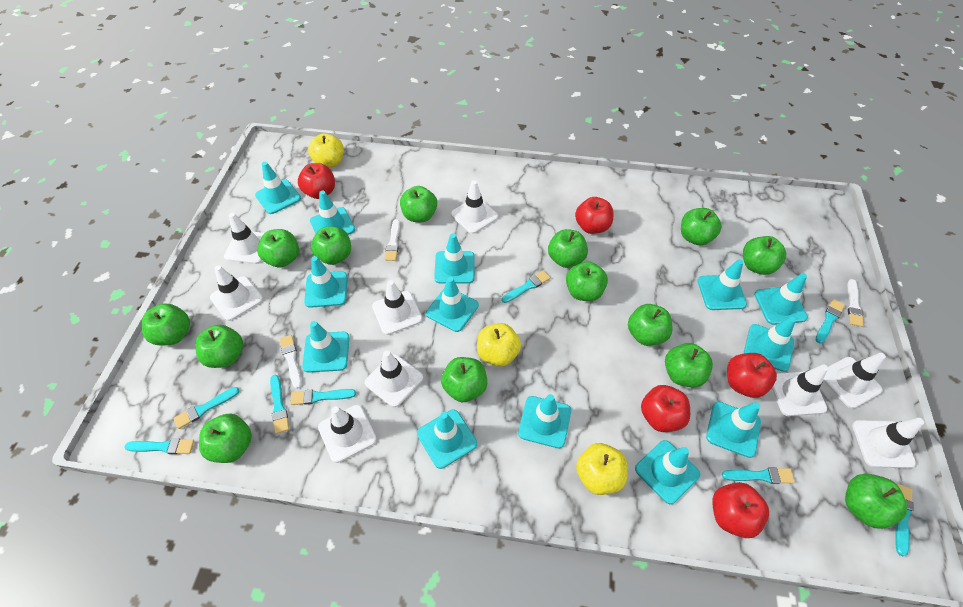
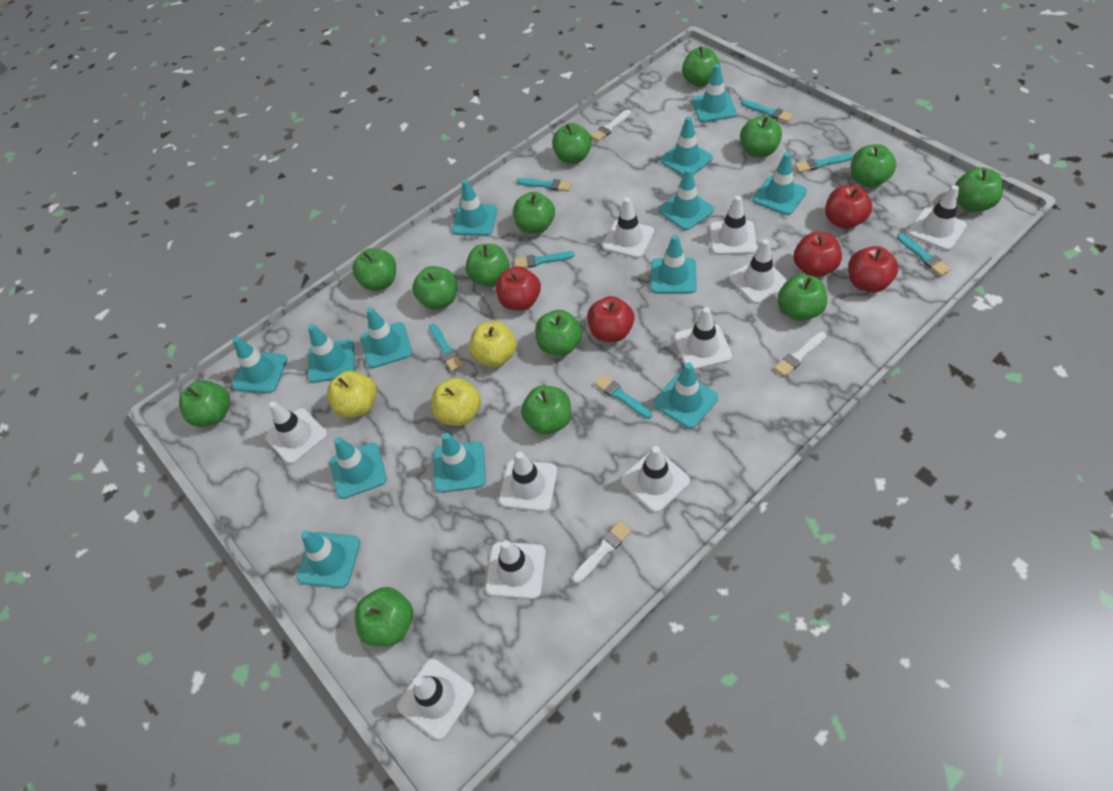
turquoise brush: [125,438,194,454] [173,387,240,429] [270,375,289,434] [290,389,356,405] [502,270,551,303] [722,467,795,484] [816,299,845,344] [895,483,913,556] = 8 -> [429,324,463,371] [514,251,575,268] [516,178,572,191] [594,374,652,419] [741,100,793,123] [795,153,852,173] [897,233,951,276] = 7
white traffic cone: [210,265,263,321] [224,213,264,264] [318,405,377,463] [365,351,423,407] [372,280,422,335] [451,180,498,234] [772,365,828,416] [823,353,886,408] [852,418,924,468] = 9 -> [265,401,327,464] [397,659,474,740] [485,540,546,599] [499,452,557,512] [602,197,654,258] [621,446,690,513] [674,307,732,370] [710,196,757,255] [729,239,788,304] [908,185,967,251] = 10

